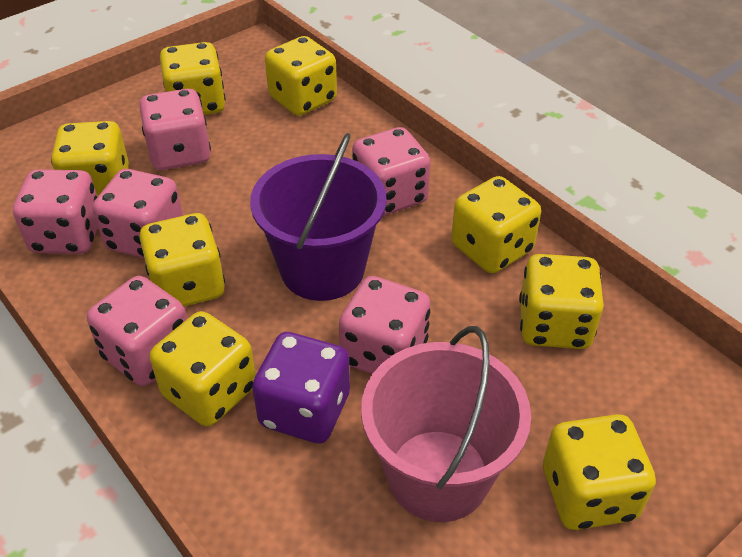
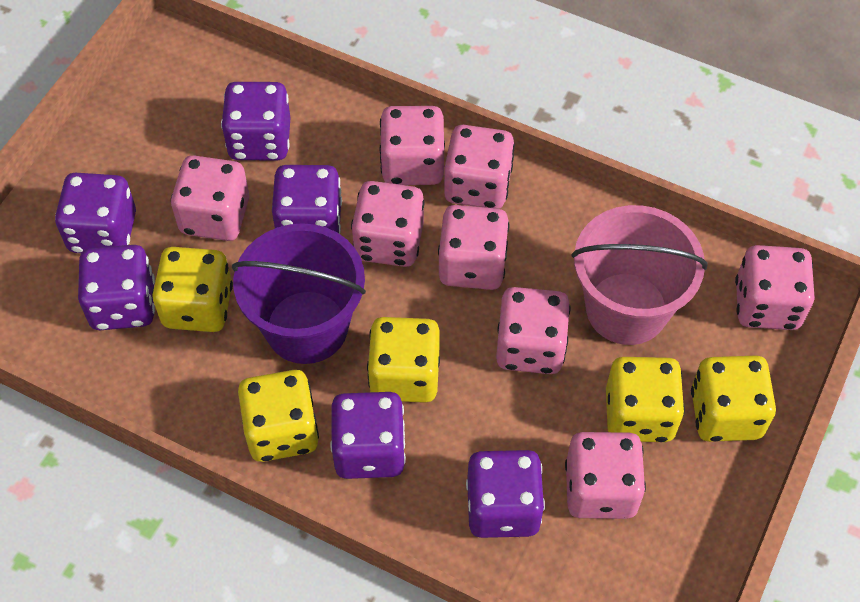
pink dice: [13,169,98,254] [87,276,187,386] [93,169,183,259] [139,89,211,170] [339,276,431,374] [352,127,431,216] = 6 -> [171,155,249,241] [351,181,425,267] [379,106,445,185] [438,205,509,290] [444,125,515,209] [496,287,570,374] [565,432,646,519] [735,245,815,330] = 8
purple dice: [252,332,350,443] = 1 -> [55,173,136,253] [78,245,155,330] [221,82,291,160] [272,165,342,234] [330,392,406,479] [466,450,545,538] = 6
yellow dice: [51,121,129,197] [140,213,225,307] [150,311,256,427] [160,42,226,115] [265,36,337,116] [451,176,541,273] [519,254,604,349] [543,414,656,530] = 8 -> [152,247,233,332] [238,370,319,462] [367,317,440,403] [606,357,685,442] [691,355,776,442] = 5

